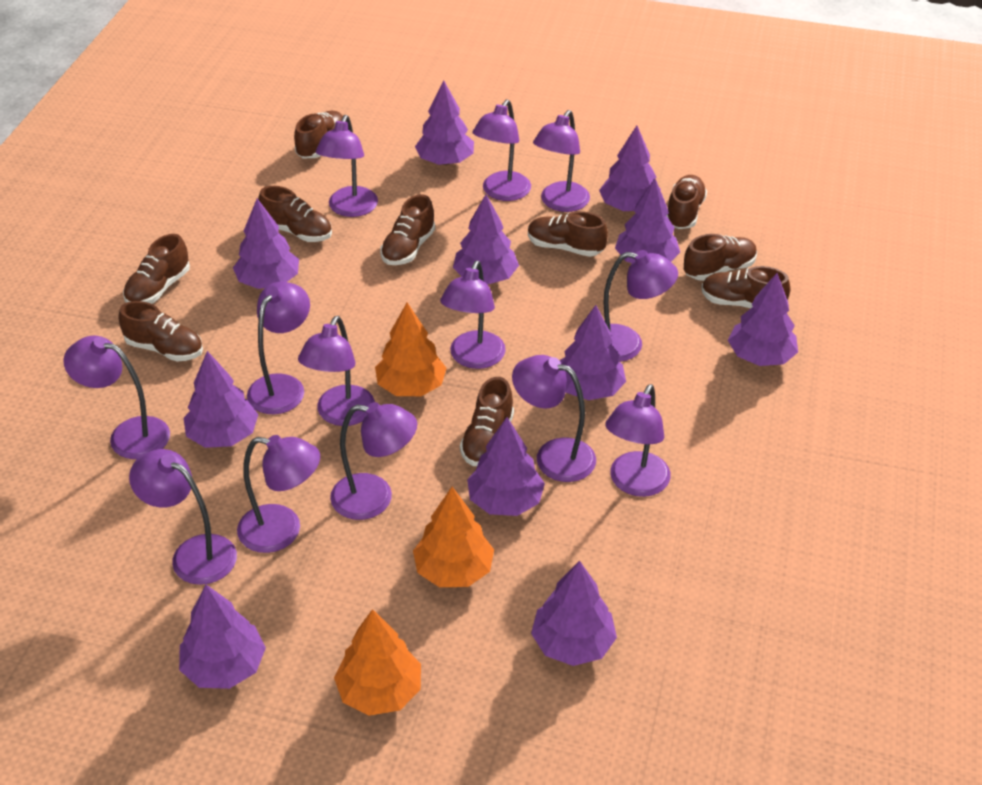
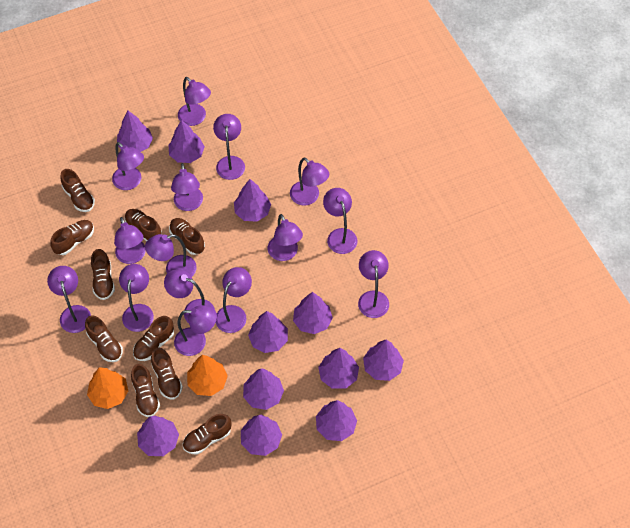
orange tree: [334,609,421,716] [375,303,447,396] [413,487,494,587] = 3 -> [87,367,128,409] [187,355,228,396] = 2
purple lamp: [63,336,170,459] [129,449,237,585] [237,435,320,553] [247,282,310,414] [298,316,375,426] [316,115,378,217] [330,402,417,520] [440,261,506,369] [472,100,531,201] [512,355,596,482] [533,110,590,212] [604,250,678,362] [605,384,671,497] = 13 -> [47,266,91,333] [112,142,144,190] [114,217,146,264] [119,264,154,332] [145,234,197,277] [164,269,215,323] [171,163,203,211] [174,305,217,356] [178,77,211,126] [213,114,245,180] [216,267,252,333] [268,214,303,261] [290,157,329,206] [323,188,357,254] [358,250,389,318] = 15

